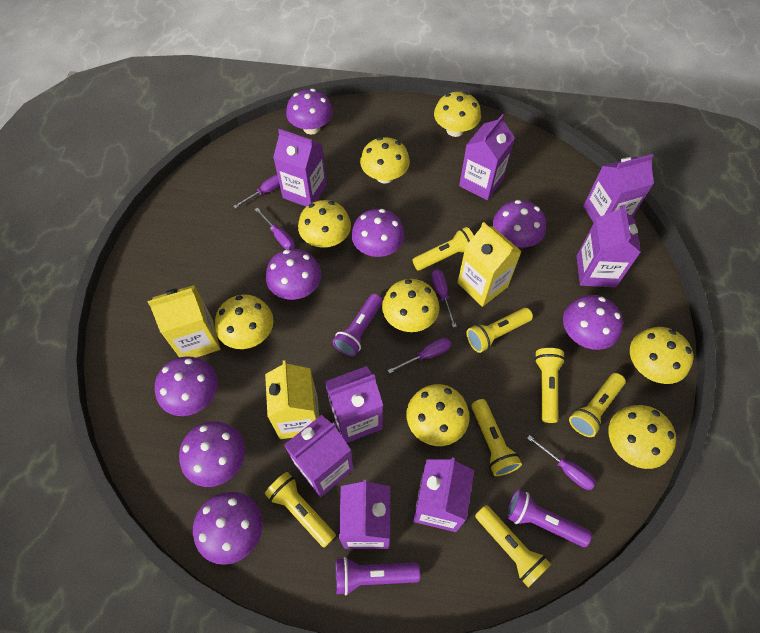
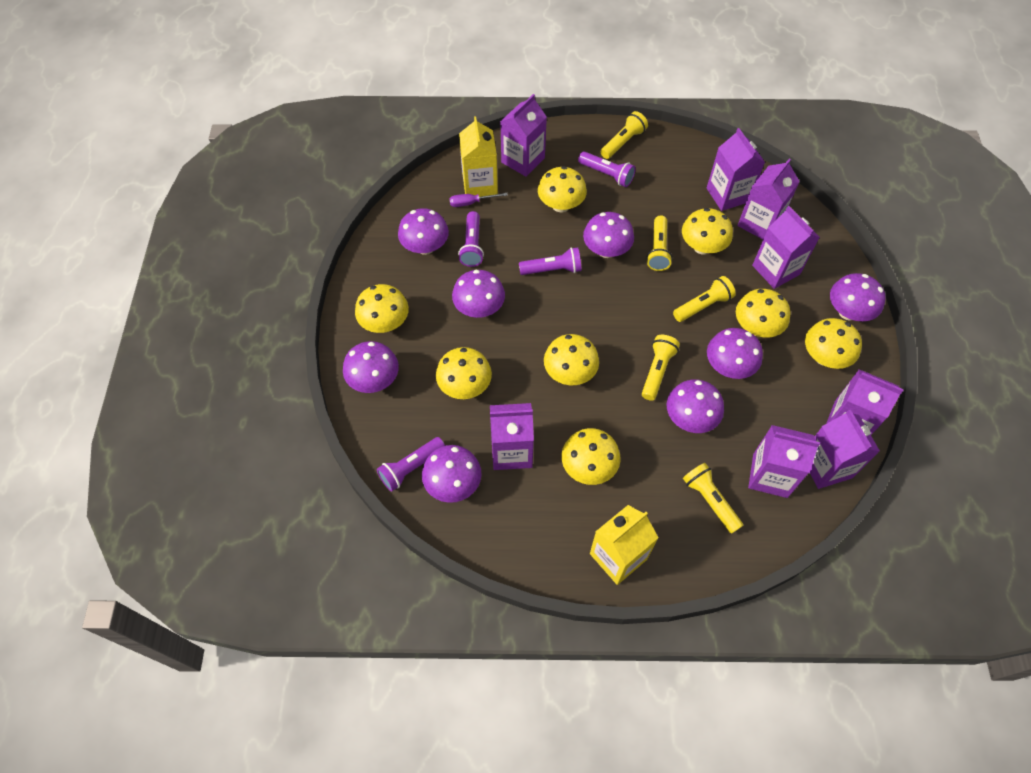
purple flashlight: [333,294,383,356] [336,557,420,595] [506,490,592,547] = 3 -> [377,437,445,492] [458,211,484,267] [519,247,581,275] [578,151,636,187] = 4
purple screwdriver: [233,174,280,209] [255,208,295,250] [388,338,451,374] [431,269,457,328] [527,435,596,490] = 5 -> [450,193,508,207] = 1
yellow carton: [148,285,220,358] [265,360,319,439] [457,222,522,307] = 3 -> [459,116,498,197] [590,505,658,585] = 2
yellow flashlight: [265,472,336,548] [412,227,474,271] [467,308,533,353] [471,399,522,476] [475,505,551,587] [534,348,565,423] [569,373,626,437] = 7 -> [601,111,648,159] [642,335,680,401] [646,216,673,271] [673,276,736,322] [683,463,743,534] = 5

